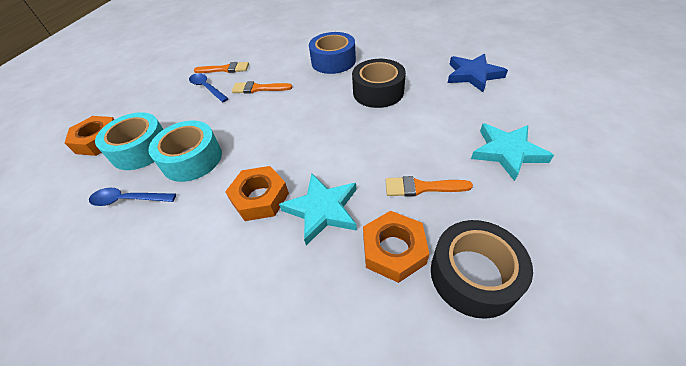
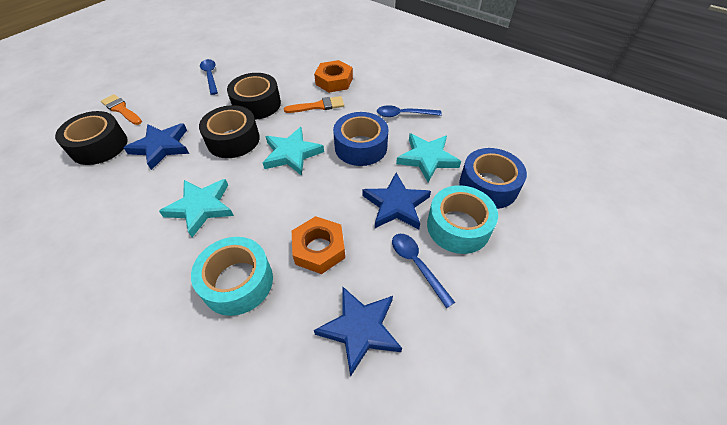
black tape: [352,59,406,108] [431,220,533,319] = 2 -> [55,111,128,165] [199,105,260,158] [227,73,281,120] = 3
blue spoon: [89,188,176,206] [189,73,229,102] = 2 -> [200,59,218,95] [377,105,442,117] [392,234,455,308] = 3
blue star: [448,53,508,92] = 1 -> [124,123,189,170] [314,286,402,377] [362,173,431,229] = 3
blue tape: [309,32,356,74] = 1 -> [333,112,388,166] [459,148,527,209] = 2
orange brush: [194,62,249,73] [232,81,292,94] [386,176,473,197] = 3 -> [101,94,142,125] [284,96,344,113] = 2
orange nut: [65,116,115,156] [225,166,289,221] [363,211,429,283] = 3 -> [292,216,345,274] [314,60,353,93] = 2
turquoise star: [279,173,357,245] [471,124,554,181] = 2 -> [159,179,234,237] [263,127,324,176] [396,133,461,182] = 3

